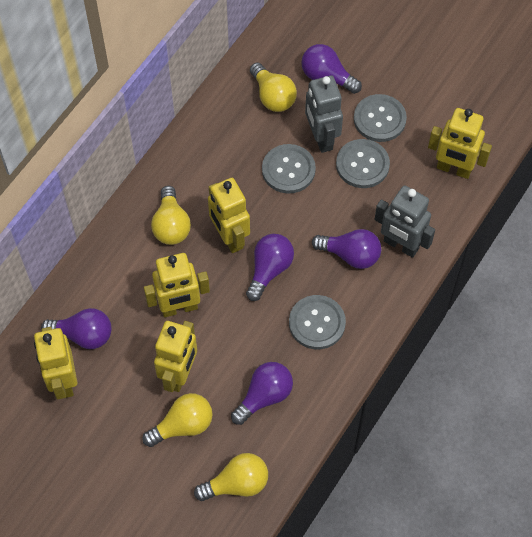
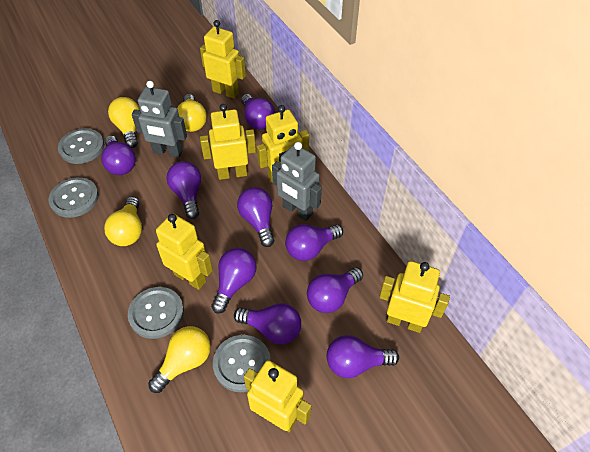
purple light bulb: [41,308,111,349] [231,362,293,425] [246,234,294,301] [301,44,362,94] [312,229,381,269] = 5 -> [101,136,136,175] [167,161,201,219] [211,248,257,313] [234,303,301,345] [237,187,274,247] [241,94,275,129] [285,224,343,261] [307,267,363,313] [326,335,399,378] = 9
yellow robot: [34,327,77,399] [144,253,210,317] [154,321,197,392] [208,178,250,253] [428,108,492,179] = 5 -> [156,214,213,290] [200,20,246,98] [200,104,256,180] [244,360,311,432] [257,105,309,183] [380,261,450,333] = 6

